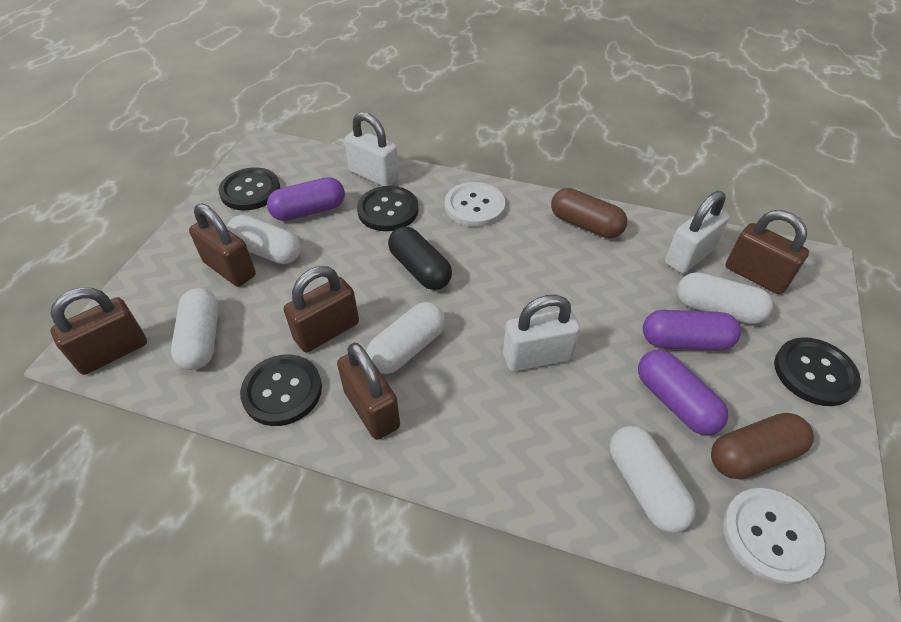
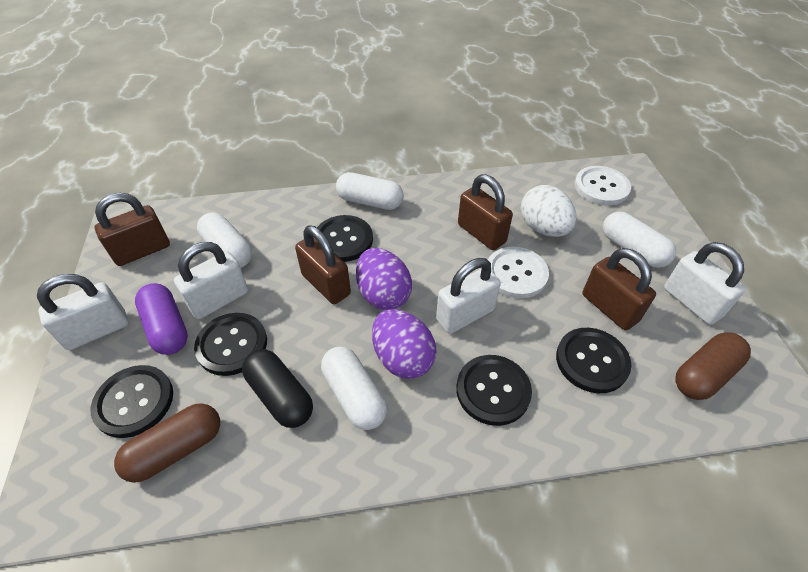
black button: [219,167,280,210] [240,354,322,426] [357,186,419,231] [774,337,861,406] = 4 -> [90,365,173,438] [194,313,267,376] [317,215,373,262] [456,355,532,426] [556,328,631,393] = 5
brown padlock: [50,288,147,375] [189,204,256,287] [284,266,359,352] [337,342,400,440] [725,210,809,294] = 5 -> [95,193,170,266] [295,225,351,304] [458,174,513,250] [582,248,656,330] = 4
purple capsule: [267,177,345,221] [638,350,728,435] [643,310,741,351] = 3 -> [135,283,188,355] = 1
purple egg: none = 0 -> [356,248,412,310] [372,309,437,379] = 2
white capsule: [171,288,219,370] [227,215,301,264] [366,302,445,374] [610,426,696,533] [677,272,773,324] = 5 -> [197,212,252,268] [321,347,387,430] [336,172,404,210] [603,212,677,268] = 4
white egg: none = 0 -> [521,185,577,237] = 1
white padlock: [344,112,399,186] [503,295,580,372] [665,191,730,274] = 3 -> [37,274,129,350] [174,242,248,319] [436,258,501,334] [664,242,746,325] = 4

